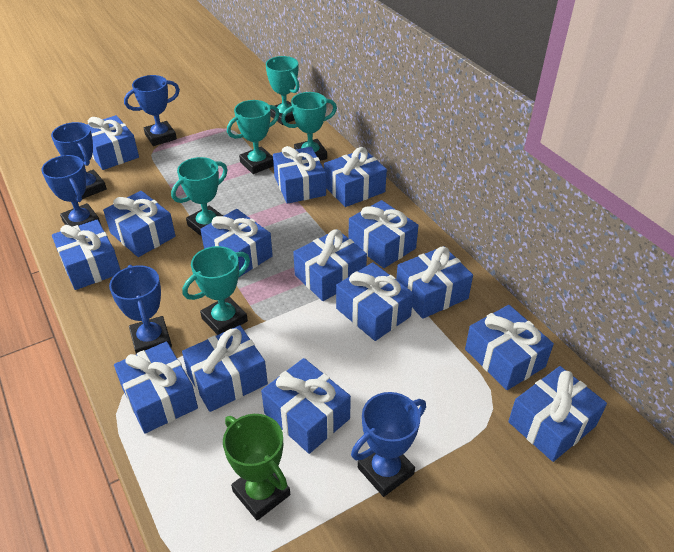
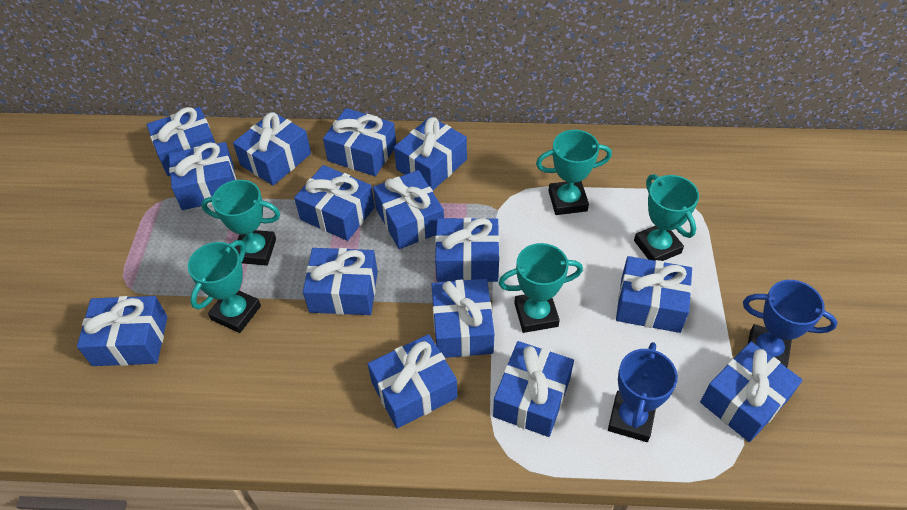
blue trophy: [41,155,101,227] [51,122,107,199] [109,265,172,354] [124,75,180,146] [351,392,426,497] = 5 -> [608,342,678,442] [743,280,837,367] = 2
green trophy: [223,414,290,521] = 1 -> none = 0

